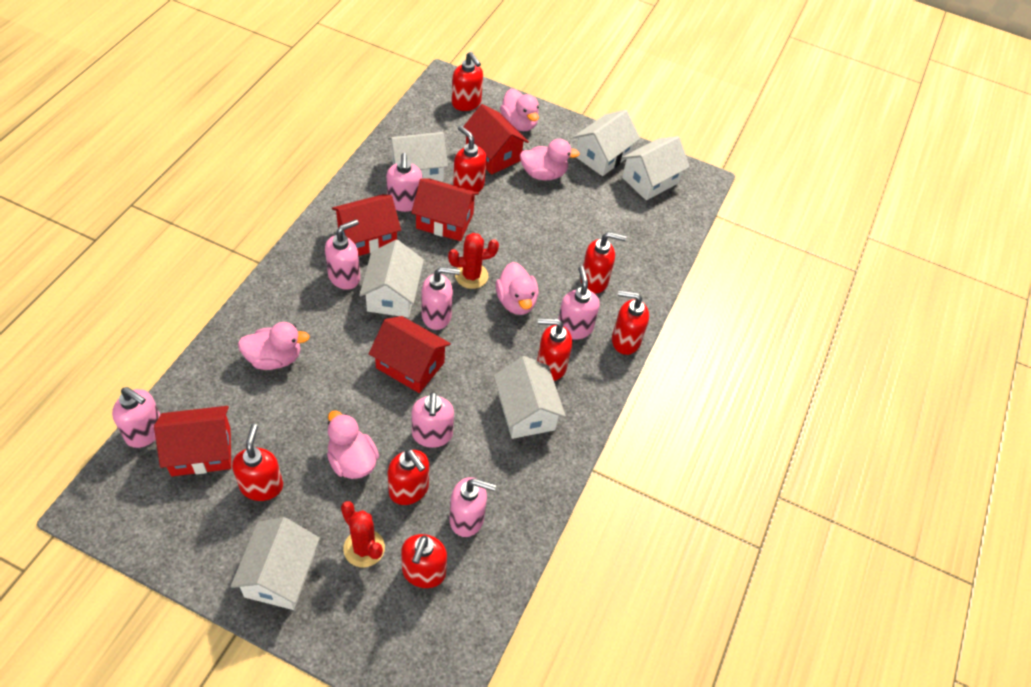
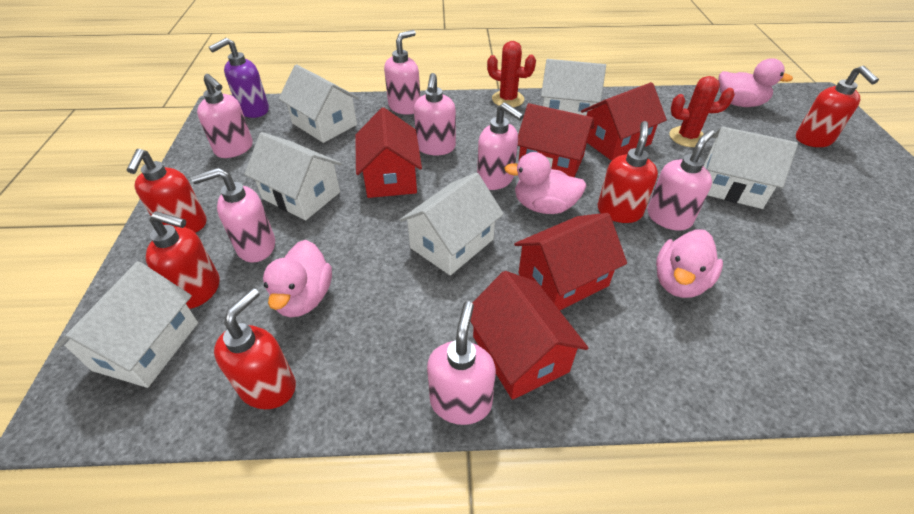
pink duck: [238,322,310,370] [327,410,379,479] [496,262,538,315] [500,89,539,131] [520,139,580,180] = 5 -> [263,240,332,317] [504,152,587,214] [656,229,723,298] [718,58,793,107] = 4
purple soap dispenser: none = 0 -> [209,38,269,118] = 1
red soap dispenser: [232,424,283,501] [388,449,429,505] [401,534,447,588] [452,52,483,111] [453,126,486,192] [537,318,572,381] [581,232,627,294] [612,291,649,355] = 8 -> [127,149,207,233] [146,211,219,309] [214,288,296,409] [598,121,658,223] [796,66,879,147] = 5

